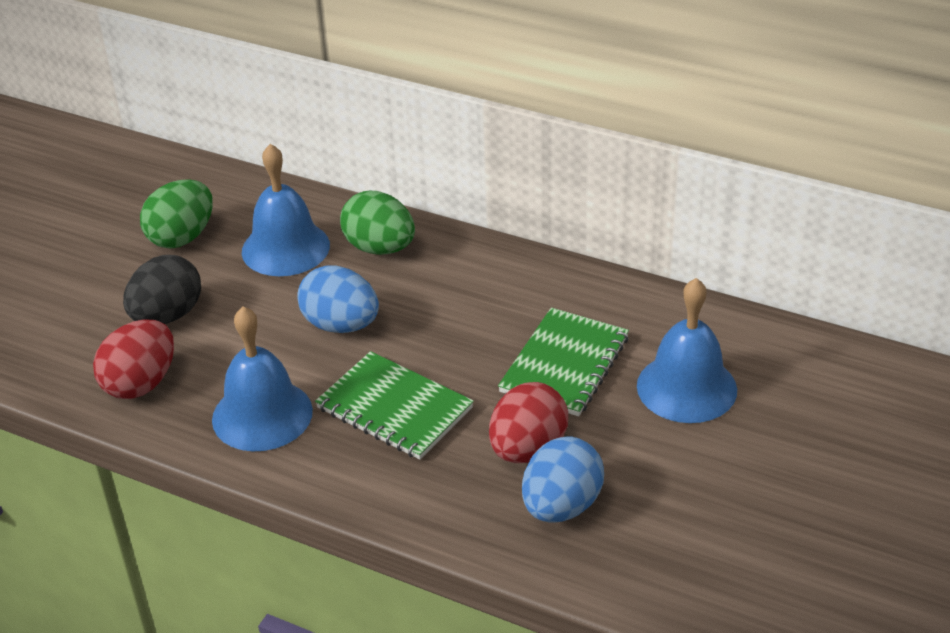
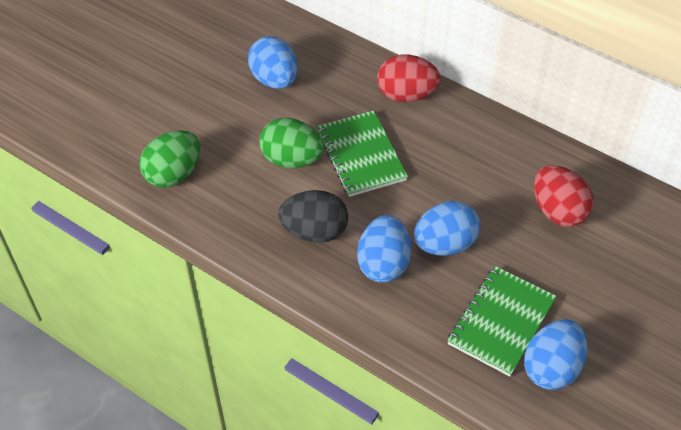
blue bell: [212,306,313,451] [242,144,330,276] [637,278,737,423] = 3 -> none = 0
blue egg: [297,265,379,333] [522,437,604,523] = 2 -> [248,36,298,89] [357,215,411,283] [414,201,481,256] [524,319,588,390] = 4

